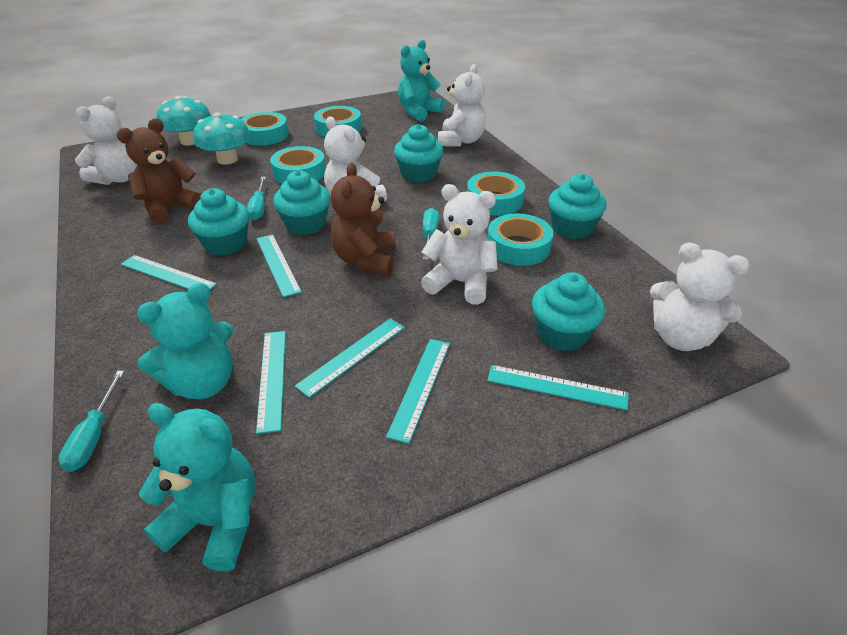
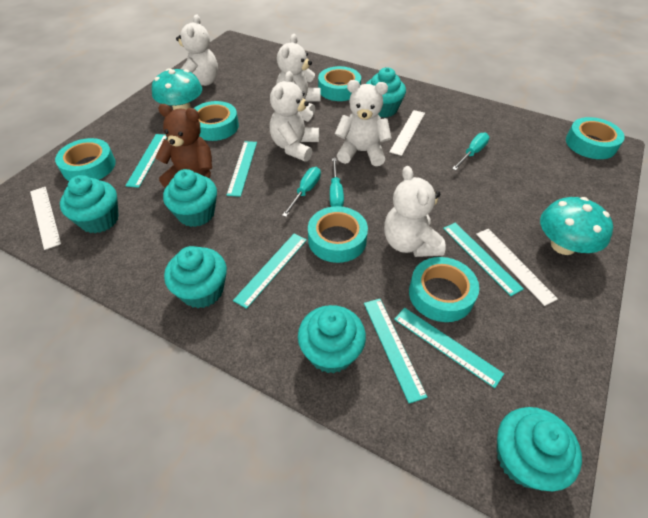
brown teddy bear: [117,118,201,225] [331,163,396,275] = 2 -> [155,104,212,188] = 1
turquoise cupcake: [188,188,249,256] [273,170,330,235] [394,124,443,183] [532,272,605,351] [548,174,607,239] = 5 -> [60,175,119,233] [163,169,217,227] [164,246,227,308] [298,305,366,373] [366,67,406,118] [497,407,582,491] = 6
turquoise tape: [241,112,289,146] [270,146,326,184] [314,106,362,137] [467,171,525,216] [488,214,553,266] = 5 -> [55,138,116,181] [194,101,239,141] [308,206,368,263] [318,66,361,101] [409,257,479,322] [566,117,625,159] = 6
turquoise teddy bear: [137,283,233,399] [139,403,255,572] [398,40,445,122] = 3 -> none = 0
white ruler: none = 0 -> [30,187,61,250] [389,110,425,156] [476,229,558,306] = 3

